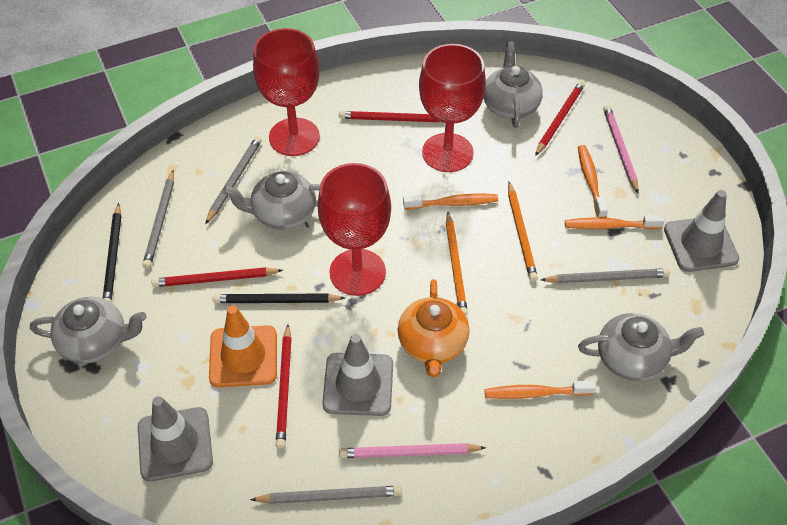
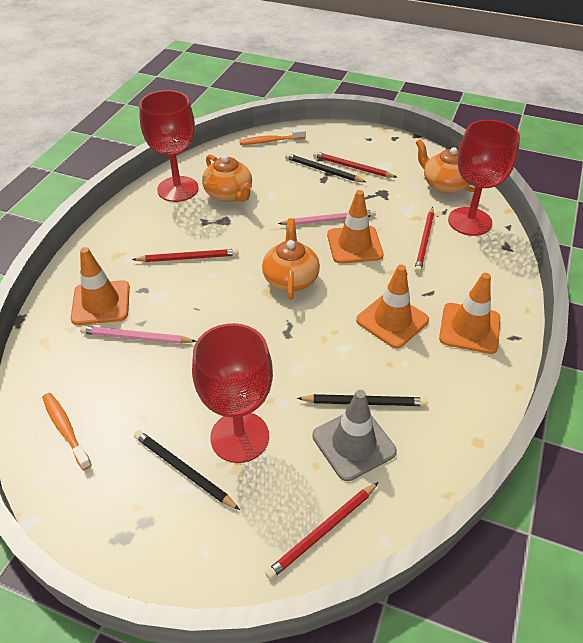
black pencil: [103,203,121,302] [213,293,345,303] = 2 -> [134,430,240,510] [285,153,366,182] [297,394,428,406] = 3
grey pencil: [143,170,174,269] [205,136,262,224] [250,486,402,504] [541,268,670,284] = 4 -> none = 0
grey teapot: [30,297,147,364] [223,171,320,230] [484,41,543,128] [578,313,704,381] = 4 -> none = 0
grey traffic cone: [138,396,213,482] [322,334,393,416] [664,190,739,272] = 3 -> [312,390,397,481] = 1
orange pencil: [446,212,468,316] [508,182,538,282] = 2 -> none = 0
orange teapot: [398,279,469,377] = 1 -> [202,155,252,202] [262,218,320,300] [416,139,475,194] = 3
orange toothbrush: [403,193,498,209] [484,381,596,399] [565,215,664,229] [578,145,608,218] = 4 -> [42,393,92,470] [239,129,306,145] = 2
orange traffic cone: [209,305,277,387] = 1 -> [71,247,130,325] [327,190,384,264] [356,265,429,348] [439,273,500,354] = 4

